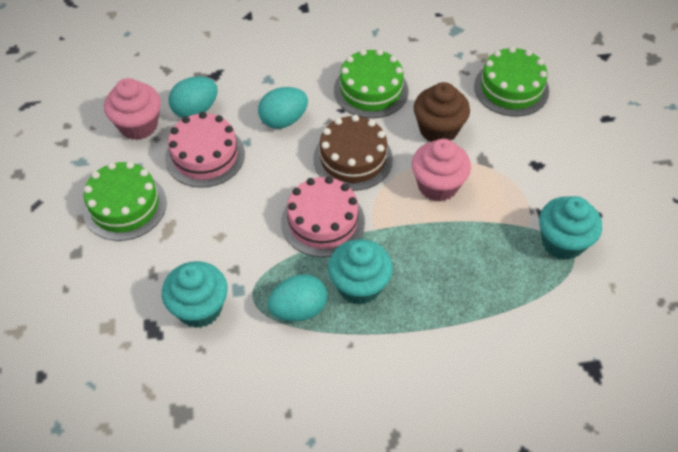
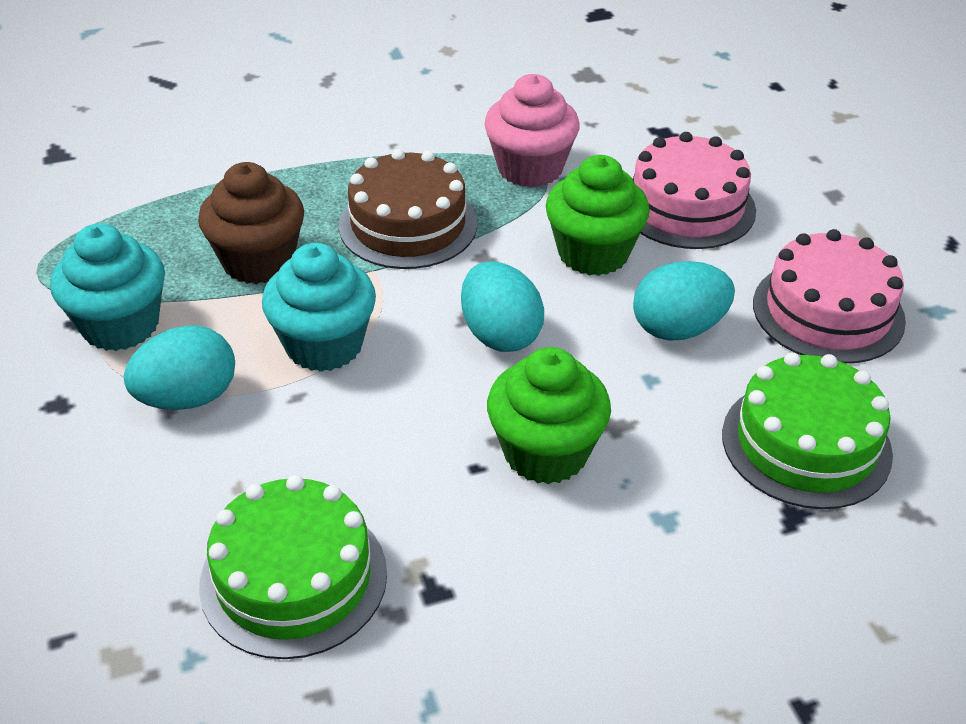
green cake: [83,161,167,241] [334,49,408,118] [474,46,549,117] = 3 -> [199,475,387,659] [722,353,893,509] = 2
green cupcake: none = 0 -> [487,347,611,484] [546,155,650,276] = 2
pink cupcake: [104,78,161,140] [412,139,471,201] = 2 -> [484,74,580,188] = 1
turquoise cupcake: [162,261,228,328] [328,239,393,305] [539,196,602,260] = 3 -> [50,223,165,351] [262,243,376,372] = 2

